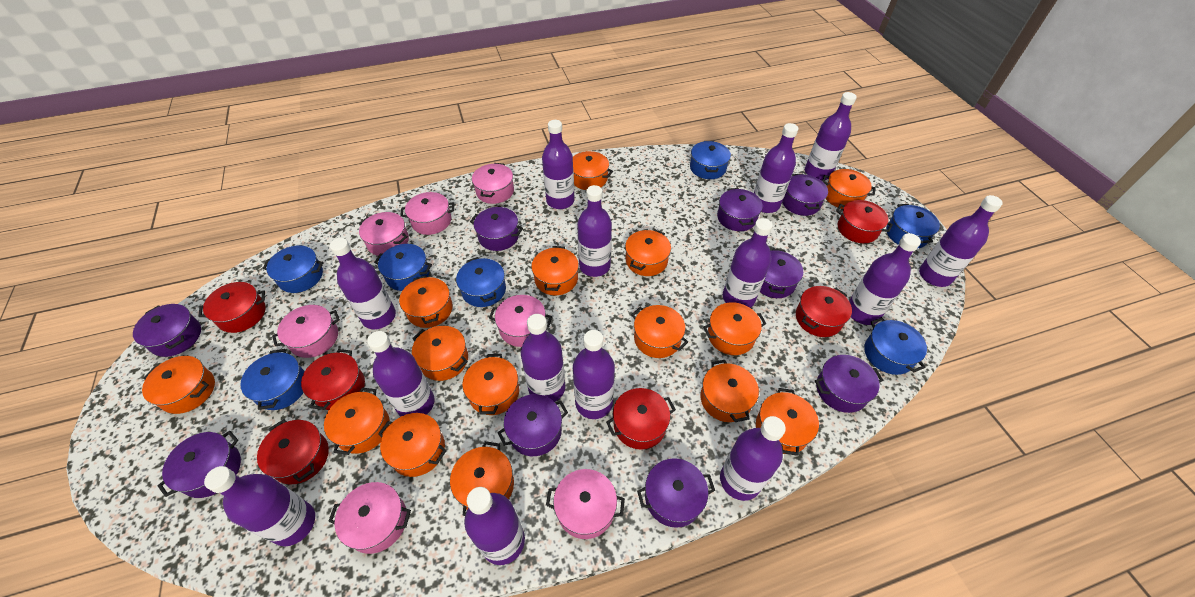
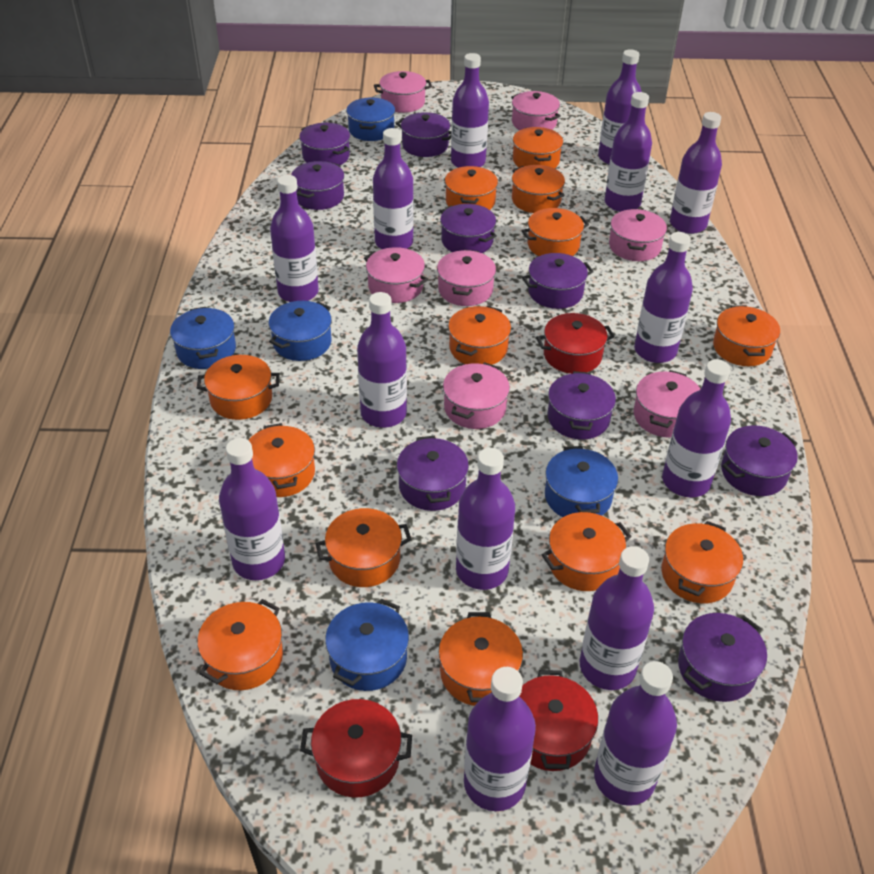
blue pot: [240,349,305,410] [262,245,324,293] [374,244,432,291] [456,257,506,307] [690,141,731,179] [864,317,927,375] [886,204,940,249] = 7 -> [170,307,236,369] [269,301,332,361] [325,599,409,691] [346,97,395,141] [545,446,618,517] = 5
orange pot: [142,356,215,414] [324,388,390,455] [378,413,447,477] [399,275,453,328] [412,326,468,381] [450,441,514,516] [462,354,519,415] [531,246,579,295] [573,151,613,190] [625,229,671,276] [631,305,688,358] [700,360,759,422] [703,302,766,355] [756,388,819,456] [822,169,876,209] = 15 -> [197,355,280,420] [197,599,283,690] [248,423,315,497] [315,508,412,587] [438,612,523,706] [445,166,498,210] [448,306,511,365] [512,165,565,213] [513,127,563,169] [522,208,589,256] [541,512,632,591] [661,521,743,603] [713,305,780,366] = 13
red pot: [198,282,266,333] [257,419,329,484] [301,349,365,410] [606,388,676,450] [796,286,852,337] [836,200,893,243] = 6 -> [300,699,412,798] [519,670,598,771] [536,313,615,374] = 3

